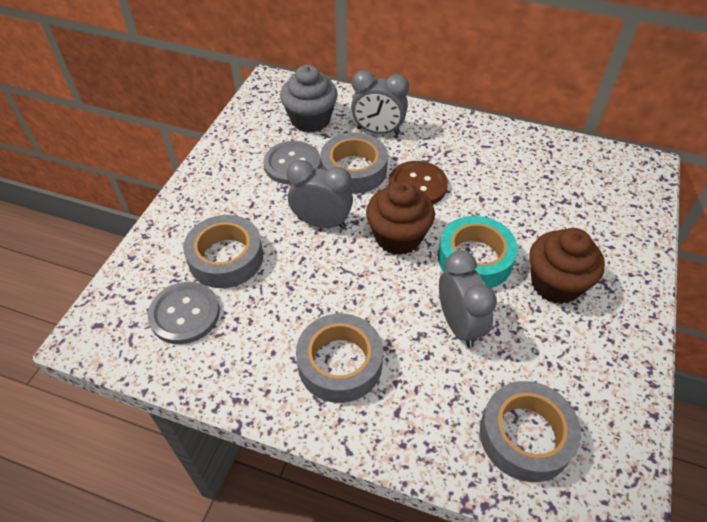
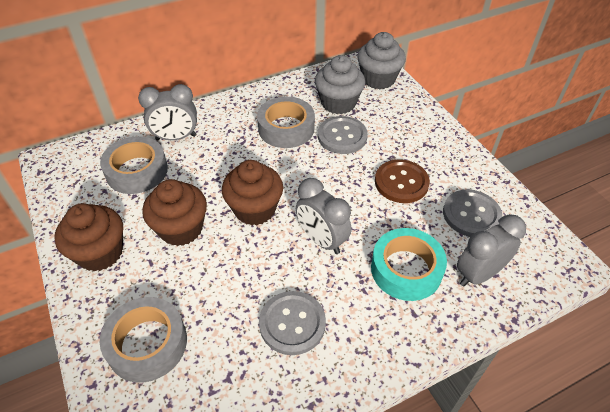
brown cupcake: [366,181,435,255] [529,228,605,304] = 2 -> [54,203,123,272] [142,179,207,246] [222,160,283,226] = 3
grey button: [148,282,220,344] [264,141,321,185] = 2 -> [259,291,326,355] [318,116,368,154] [443,189,502,237] = 3
grey cupcake: [280,65,338,133] = 1 -> [315,55,365,114] [357,32,406,89] = 2
grey tape: [183,215,263,288] [296,314,383,403] [321,132,388,194] [480,381,581,482] = 4 -> [100,136,168,194] [100,297,187,383] [257,97,315,148] = 3

